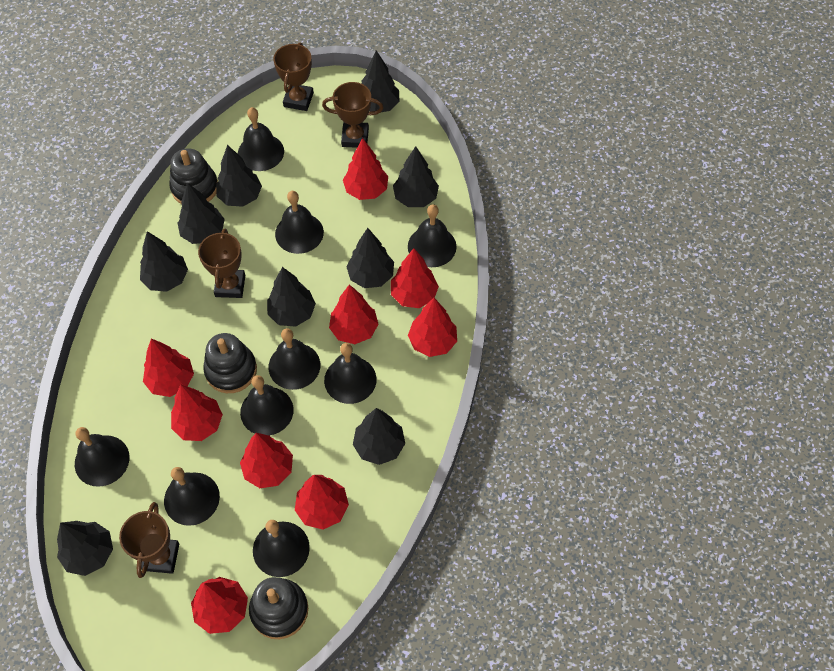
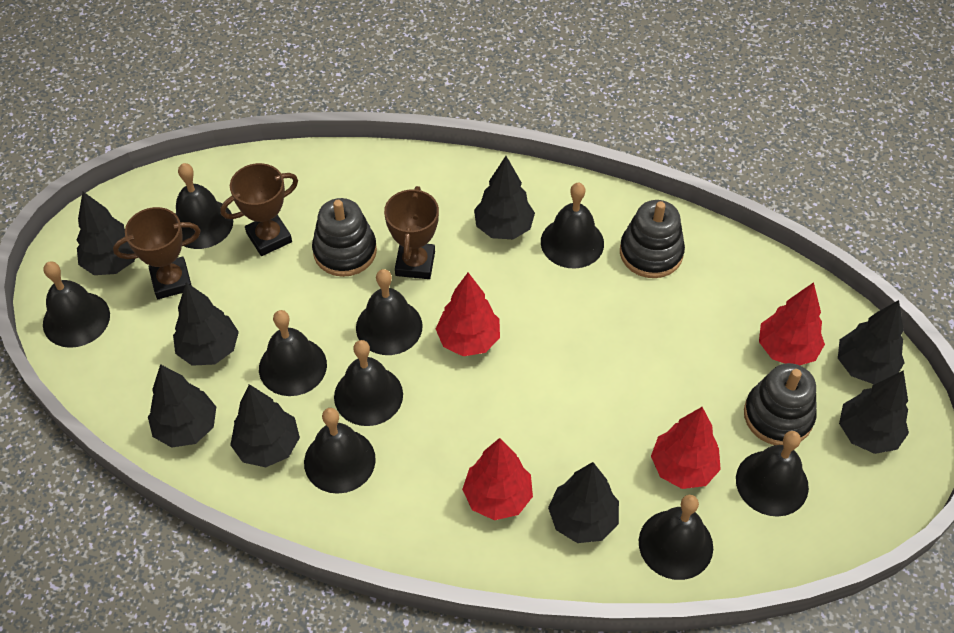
black tree: [57,521,113,576] [140,231,188,292] [178,183,225,244] [216,145,262,207] [267,267,316,327] [346,228,394,288] [353,408,405,465] [362,50,400,112] [393,146,439,207] = 9 -> [77,192,135,275] [148,364,216,448] [173,282,239,366] [230,384,300,467] [474,156,535,239] [548,462,619,543] [838,300,905,384] [839,370,909,454] = 8
brown trophy: [119,502,179,578] [198,229,245,298] [273,42,314,111] [322,82,384,148] = 4 -> [113,207,201,299] [220,163,298,256] [384,186,439,279] = 3
red tree: [143,339,194,397] [171,385,223,441] [191,577,248,634] [240,433,293,488] [295,475,349,530] [329,284,378,344] [343,138,388,200] [391,248,439,308] [408,298,457,357] = 9 -> [436,273,500,356] [462,438,533,520] [651,407,721,489] [759,282,825,365] = 4

